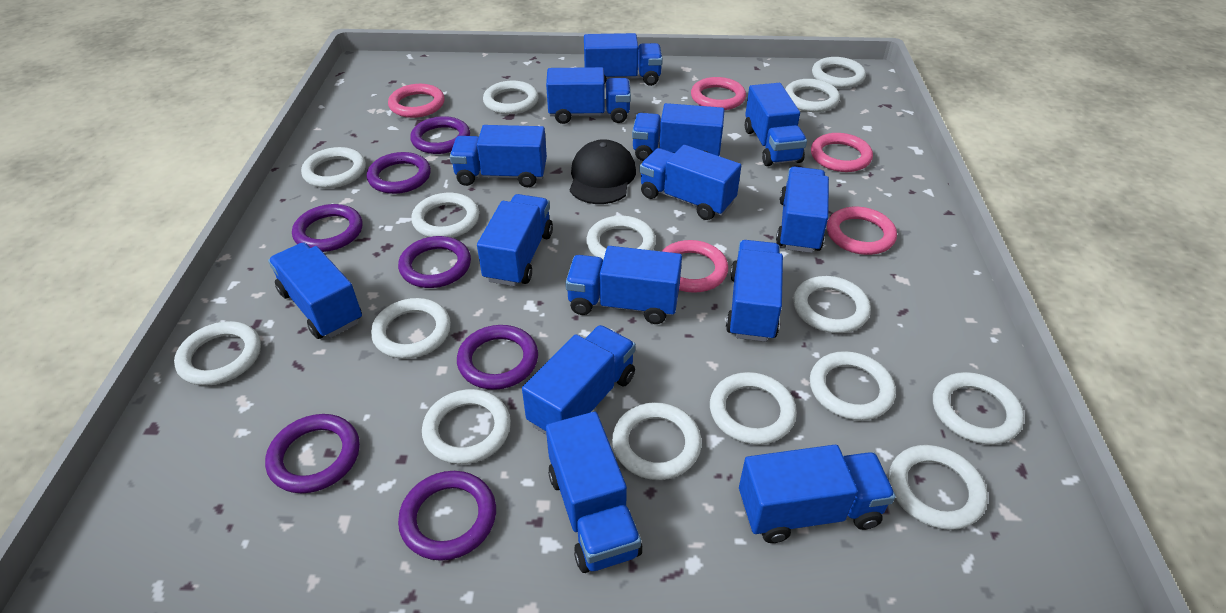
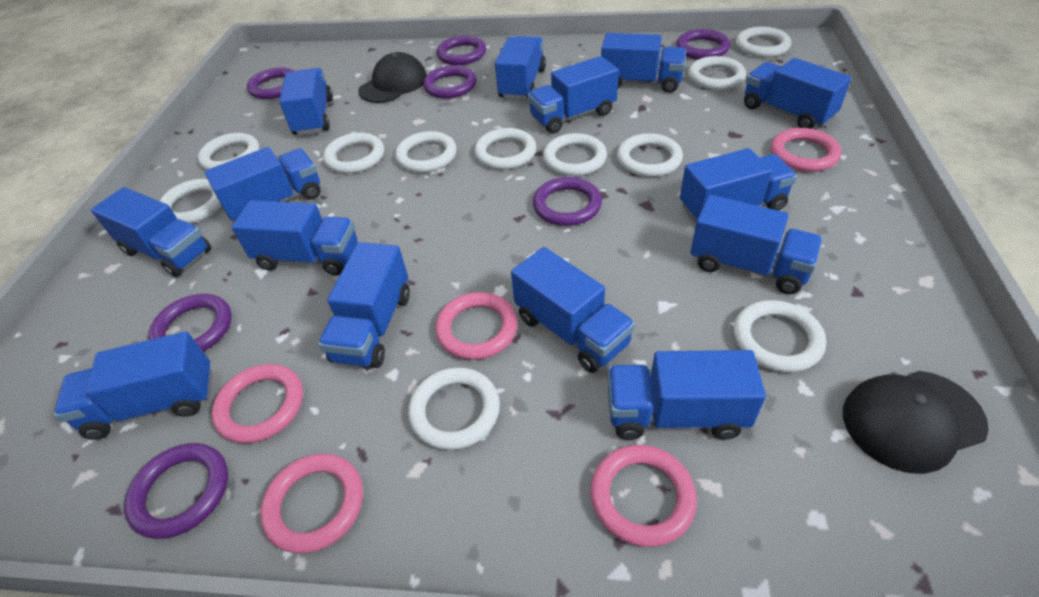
black cap: [570,139,636,204] = 1 -> [358,52,427,103] [843,371,989,474] = 2
white ring: [174,321,261,386] [301,147,366,188] [371,298,451,359] [411,193,479,238] [422,389,511,464] [483,81,539,114] [586,216,656,260] [612,402,702,480] [710,372,797,445] [785,79,840,112] [793,276,871,333] [810,351,896,420] [812,57,866,88] [889,445,988,530] [933,372,1024,445] = 15 -> [160,179,222,224] [198,133,259,170] [323,133,384,174] [395,131,457,173] [408,367,500,450] [475,128,536,170] [543,133,607,176] [617,133,683,177] [688,56,746,90] [734,300,826,372] [736,27,791,57] = 11

